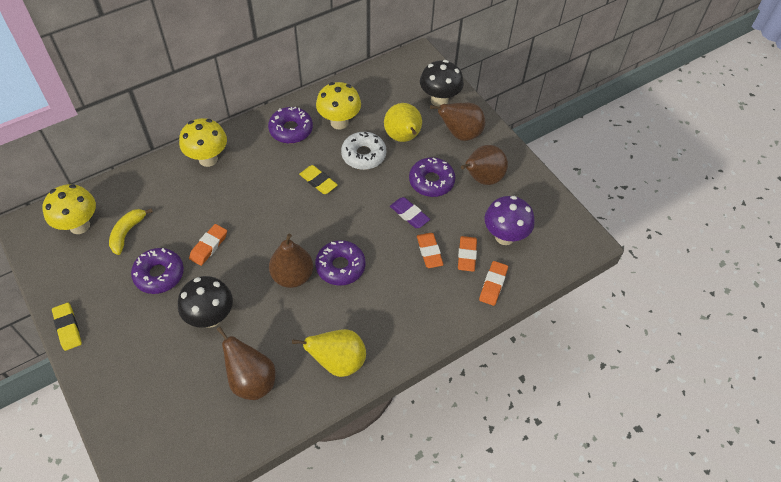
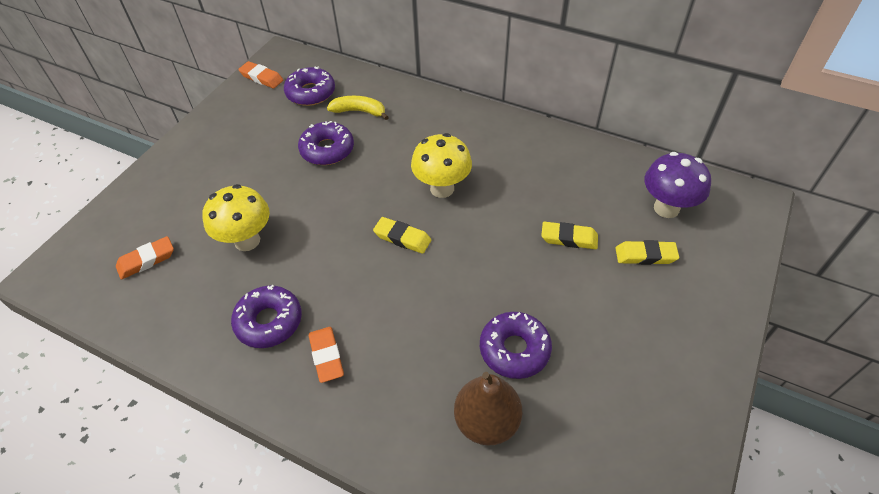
black mushroom: [178,276,233,328] [420,60,464,107] = 2 -> none = 0
brown pear: [216,327,276,400] [269,234,313,288] [430,102,485,141] [461,145,508,185] = 4 -> [454,372,522,446] = 1
orange eraser: [189,224,227,266] [417,233,444,268] [458,236,477,272] [479,261,508,306] = 4 -> [116,236,174,280] [238,61,283,89] [309,327,344,383] = 3
purple eraser: [390,197,430,228] = 1 -> none = 0
white donut: [341,132,387,170] = 1 -> none = 0
yellow eraser: [52,303,82,351] [299,165,338,194] = 2 -> [373,217,431,254] [541,221,598,249] [616,240,679,265] = 3
yellow mushroom: [42,184,96,234] [179,118,227,167] [316,82,361,130] = 3 -> [203,184,270,251] [411,133,472,198] = 2
yellow pear: [292,329,366,377] [384,103,422,142] = 2 -> none = 0

